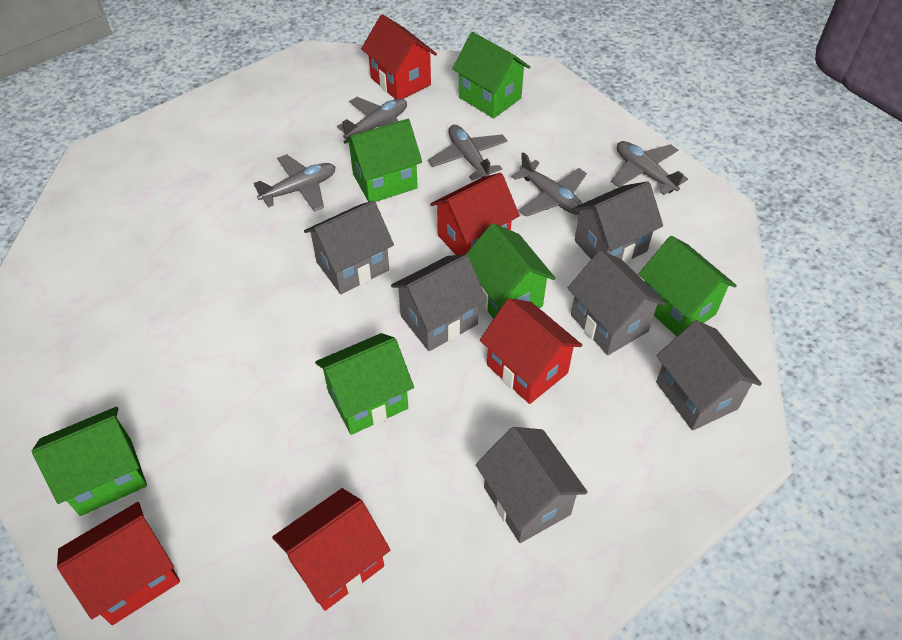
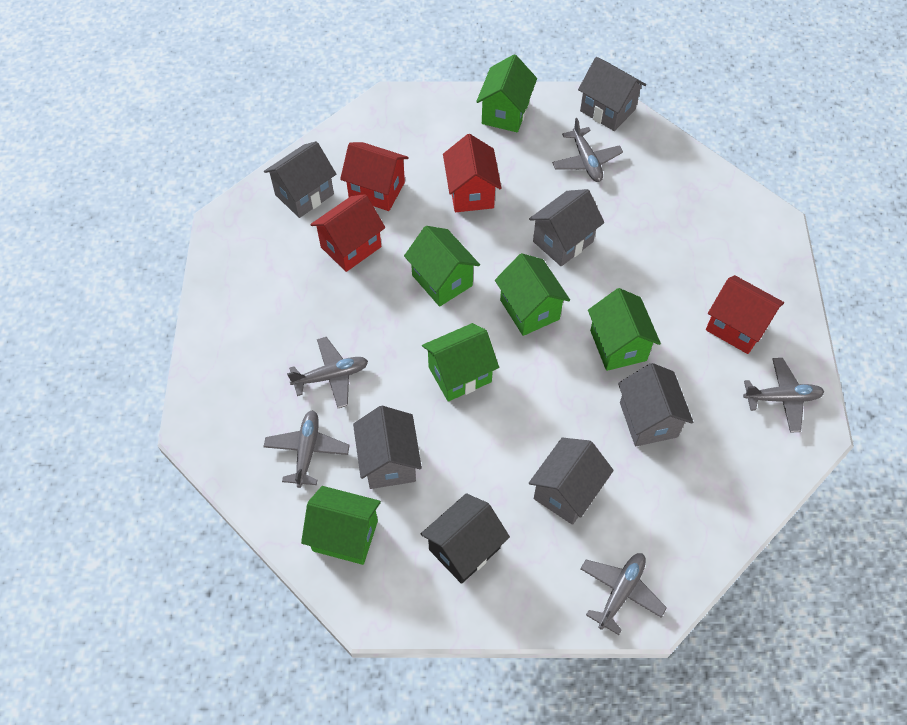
black house: none = 0 -> [421,493,510,584] = 1
red house: [57,502,180,625] [272,488,390,611] [361,14,437,99] [430,173,520,255] [480,298,582,404] = 5 -> [310,194,385,272] [340,142,409,211] [443,134,501,212] [706,275,784,354] = 4

